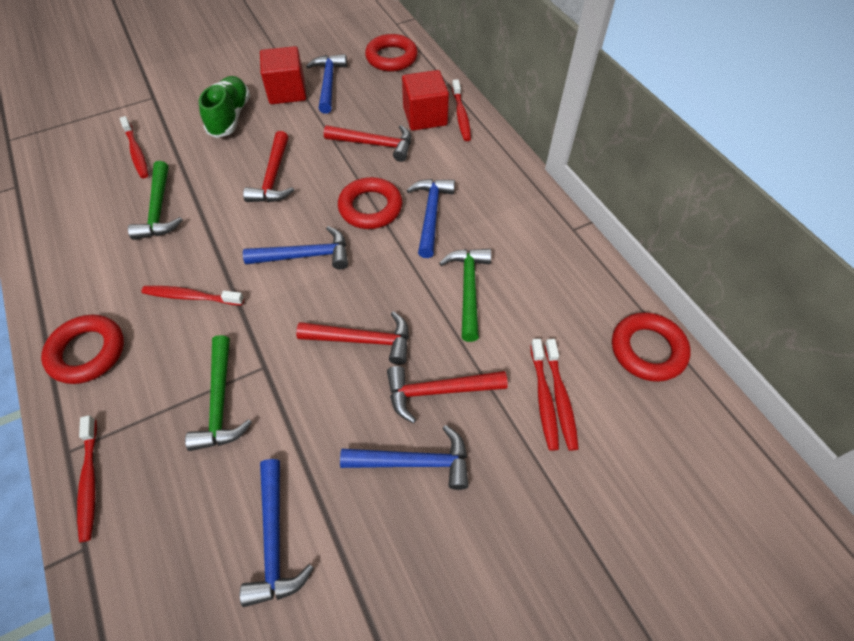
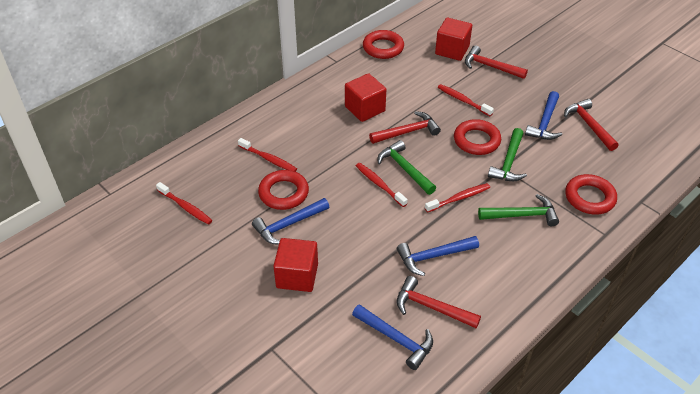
blue hammer: [240,459,313,607] [243,226,348,269] [306,54,347,114] [340,425,468,490] [407,179,455,258] = 5 -> [252,198,329,244] [352,304,433,370] [397,236,479,276] [525,91,562,140] = 4
green shoe: [199,76,250,138] = 1 -> none = 0
red cube: [260,46,306,104] [402,70,449,131] = 2 -> [273,238,318,292] [345,73,386,122] [435,18,472,61] = 3
red toothbrush: [77,415,97,542] [120,116,148,178] [141,286,244,305] [452,79,471,141] [530,339,559,451] [545,339,579,451] = 6 -> [156,182,212,225] [238,138,297,172] [356,163,408,207] [425,183,490,213] [438,84,494,116] = 5

